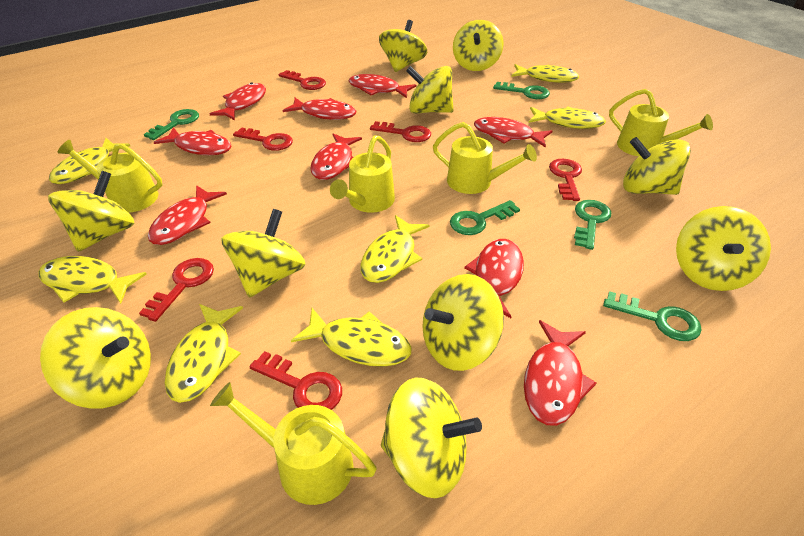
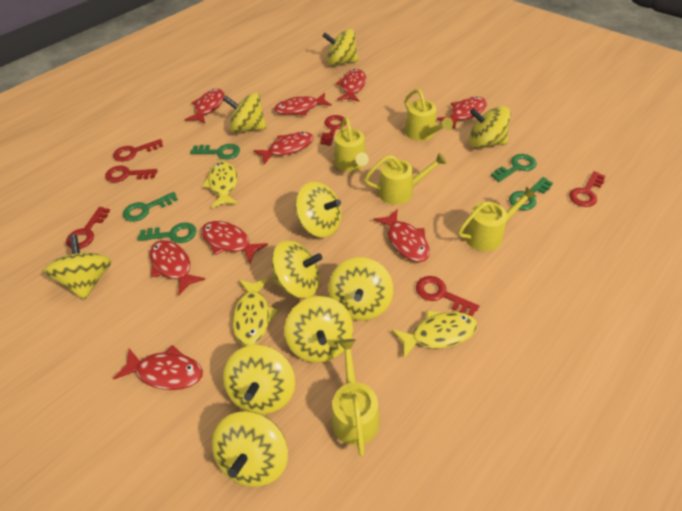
yellow fish: [38,256,147,304] [49,138,130,184] [165,304,243,403] [291,308,412,367] [360,215,430,283] [511,64,579,83] [529,106,606,129] = 7 -> [202,161,238,209] [233,278,278,346] [392,310,478,359] = 3

